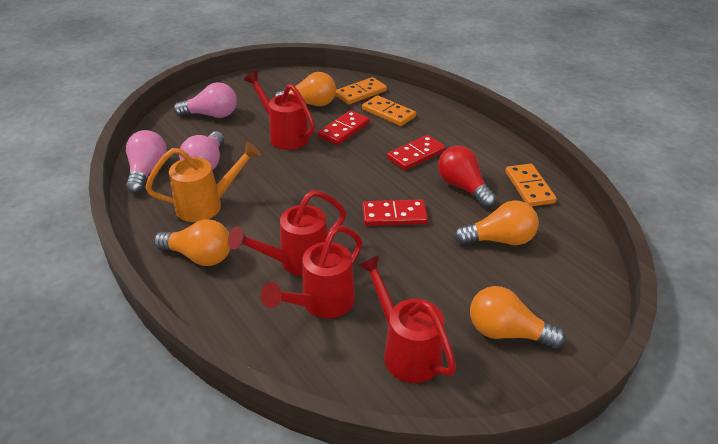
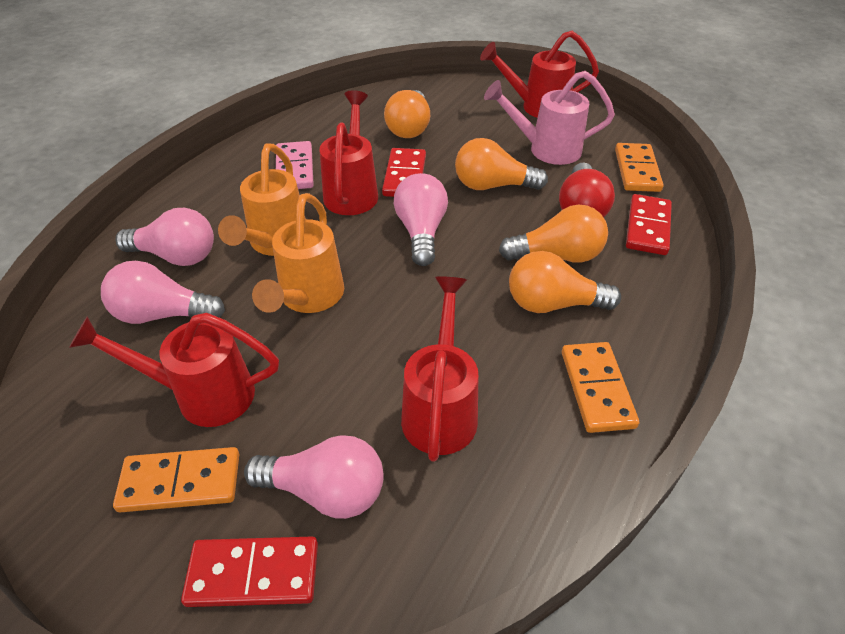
orange watering can: [145,141,261,222] = 1 -> [218,144,306,256] [252,193,344,313] = 2
pink domino: none = 0 -> [276,141,314,189] = 1
pink light bulb: [126,130,167,194] [174,82,237,118] [179,131,224,170] = 3 -> [101,261,225,324] [115,208,214,266] [244,435,384,519] [394,173,448,266] = 4
pink watering can: none = 0 -> [484,71,615,165] = 1

